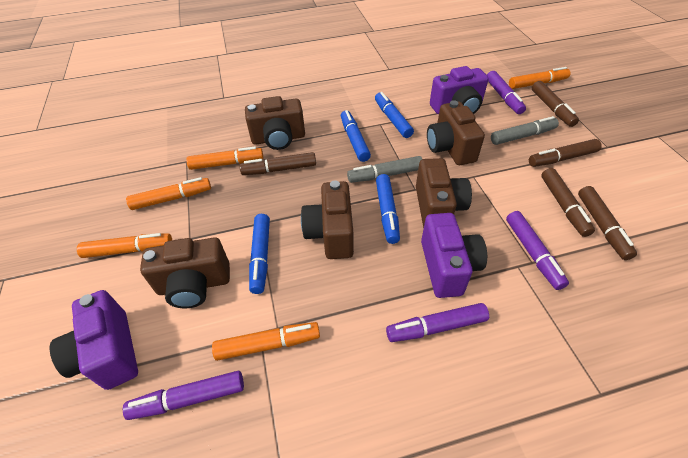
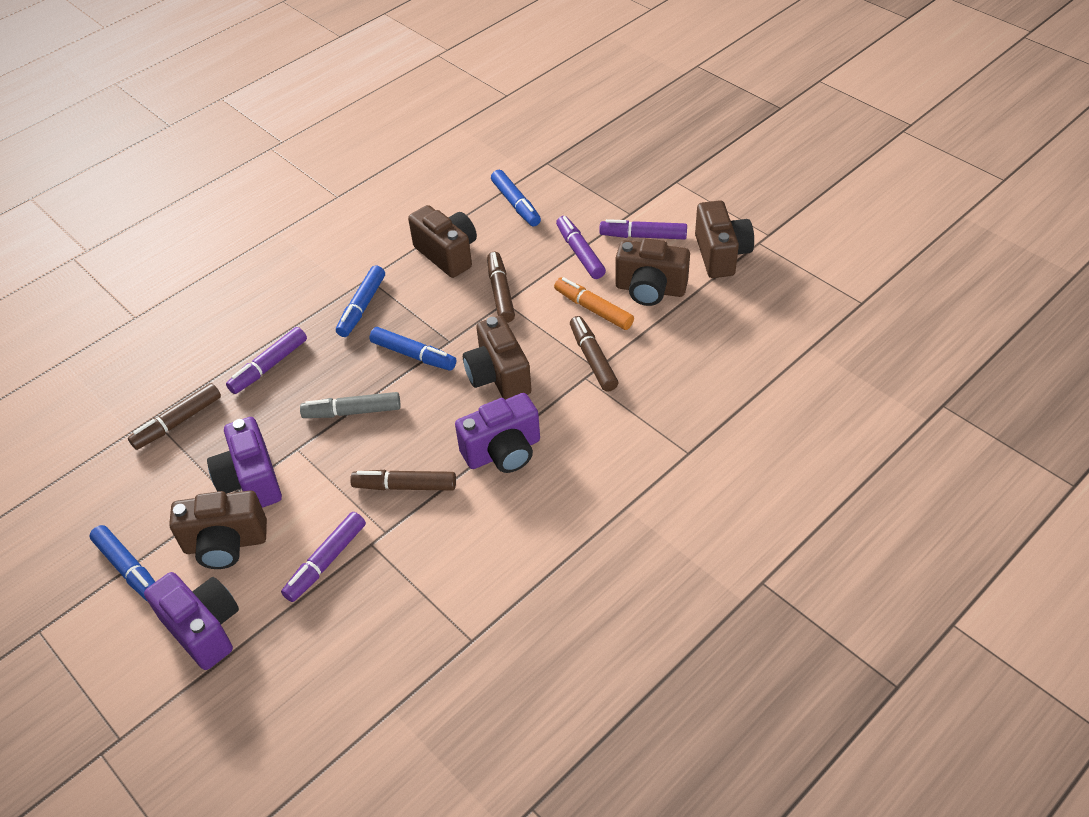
brown marker: [240,152,316,175] [529,139,602,167] [532,81,579,127] [541,168,595,237] [578,186,637,260] = 5 -> [128,383,221,450] [350,470,456,491] [487,252,515,323] [570,316,618,392] = 4
grey marker: [347,156,422,183] [491,116,559,145] = 2 -> [300,392,401,418] = 1
orange marker: [77,233,172,258] [126,177,211,210] [186,147,263,170] [212,322,320,361] [509,67,570,89] = 5 -> [554,277,634,330] = 1

